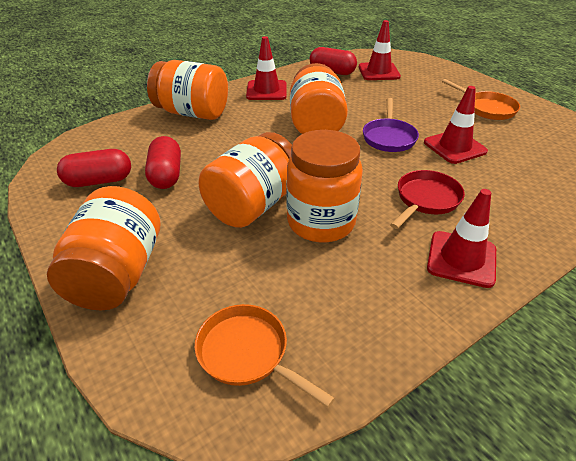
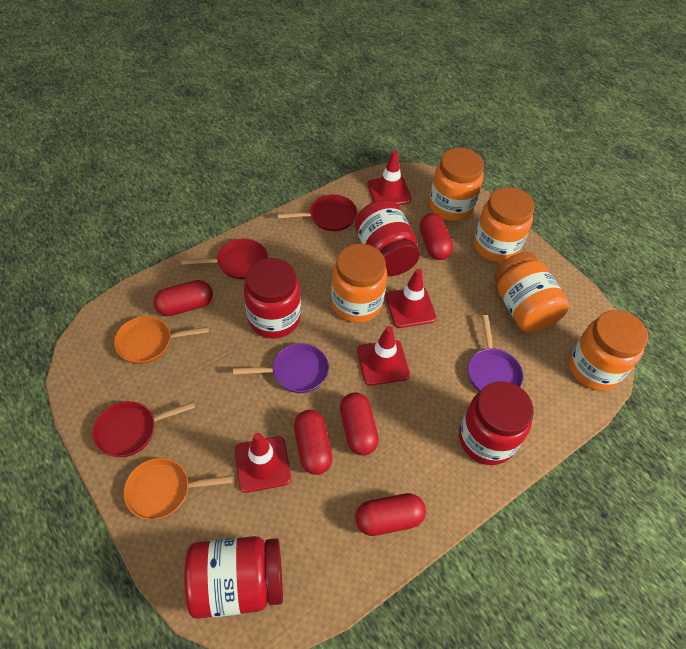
purple pan: [363,98,419,152] = 1 -> [233,343,329,393] [468,315,523,392] = 2
red capsule: [57,149,131,187] [145,136,181,189] [309,47,357,75] = 3 -> [153,280,213,316] [294,410,332,475] [340,392,379,455] [355,493,426,536] [420,214,453,260] = 5
red jar: none = 0 -> [184,536,283,619] [244,258,301,338] [355,200,420,276] [459,381,534,465] = 4
red pan: [390,170,465,229] = 1 -> [92,401,195,457] [181,238,268,279] [277,194,357,231] = 3

